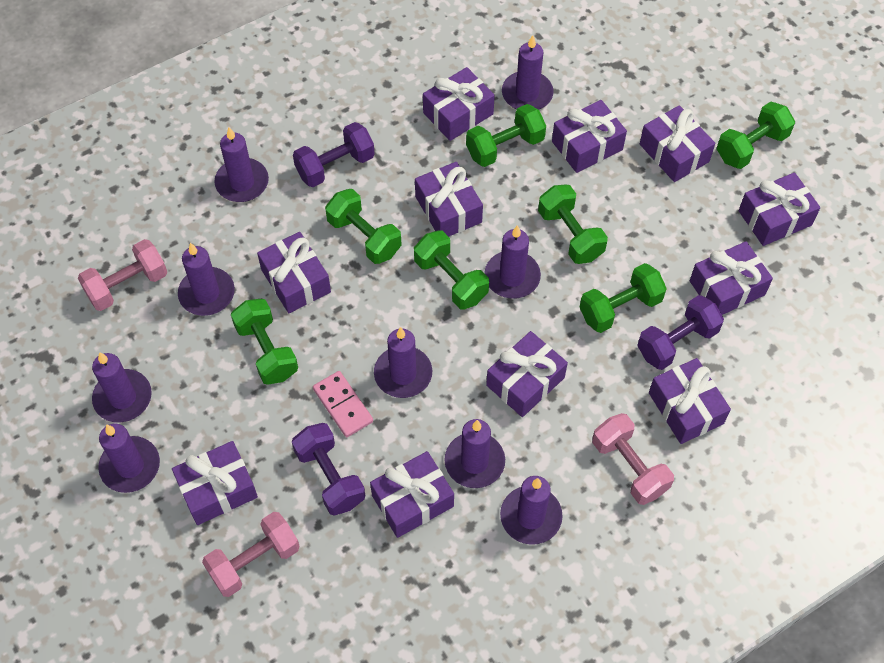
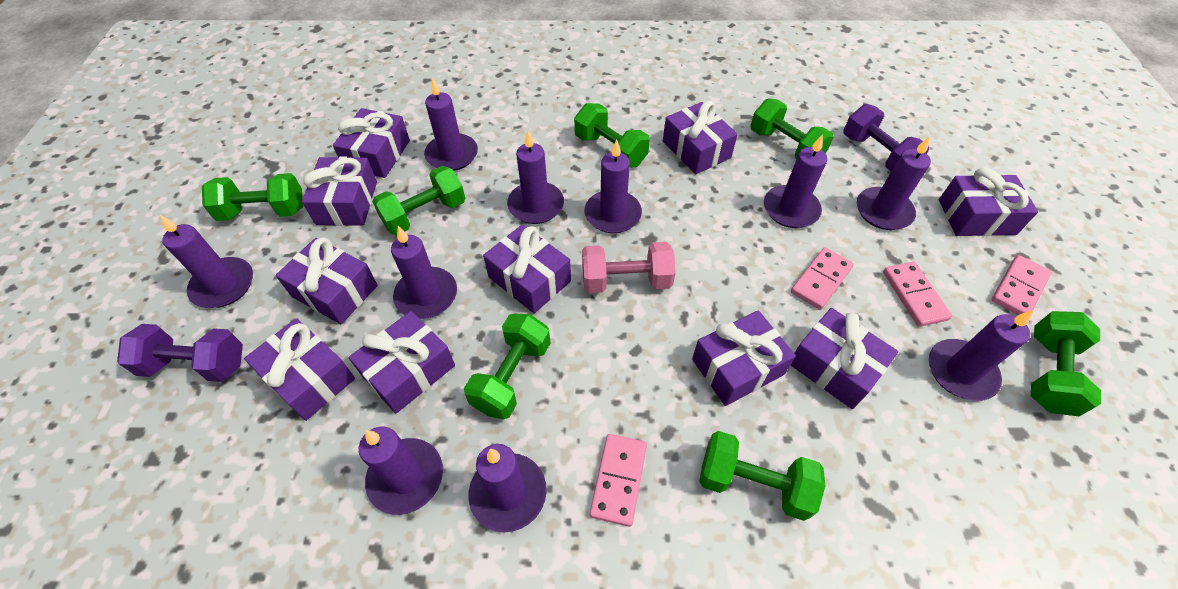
pink domino: [313,371,373,437] = 1 -> [590,434,647,527] [791,247,854,310] [883,262,952,327] [991,255,1052,315] = 4
pink dumbbell: [78,239,167,311] [202,512,300,597] [592,413,674,505] = 3 -> [582,242,676,293] = 1
purple candle: [92,352,152,423] [98,424,160,493] [178,243,235,316] [214,127,269,202] [374,327,432,398] [445,419,505,488] [484,225,541,299] [500,476,563,545] [502,35,554,110] = 9 -> [160,215,253,308] [359,427,443,515] [391,226,457,319] [424,78,478,171] [468,444,547,532] [507,131,564,224] [585,140,642,233] [764,134,827,228] [857,136,931,230] [929,310,1034,401] = 10
purple dumbbell: [292,423,365,516] [293,122,375,187] [637,295,724,370] = 3 -> [117,324,243,382] [843,104,929,171] = 2
purple gift: [172,441,258,525] [257,232,331,313] [370,451,454,538] [415,162,483,237] [423,67,495,141] [486,331,568,417] [552,100,627,173] [640,105,715,182] [649,358,731,444] [690,241,773,315] [739,172,820,246] = 11 -> [244,318,355,421] [276,238,378,324] [302,156,377,226] [333,108,410,178] [349,311,455,414] [483,224,571,313] [663,101,738,174] [692,310,796,406] [791,308,898,409] [939,167,1038,236] = 10

